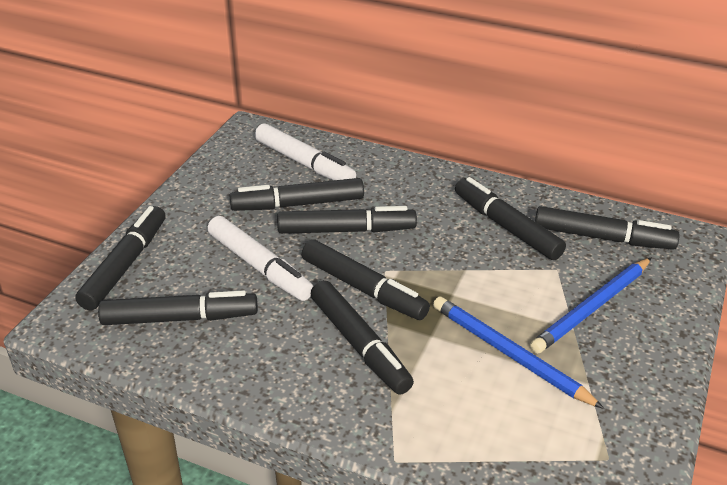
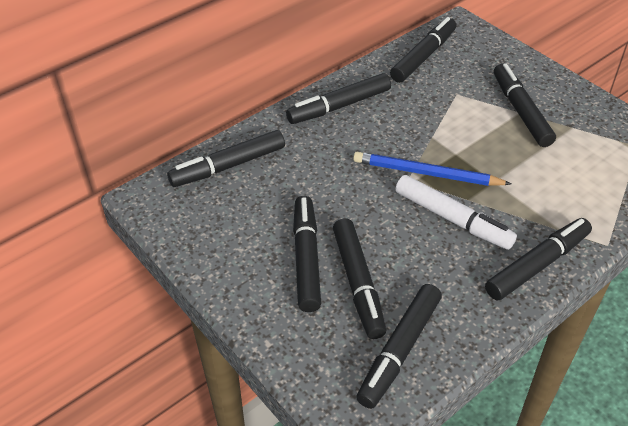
blue pencil: [433,296,604,409] [530,257,652,354] = 2 -> [353,152,511,186] = 1
white marker: [207,216,313,301] [255,123,356,181] = 2 -> [395,175,517,250] = 1

